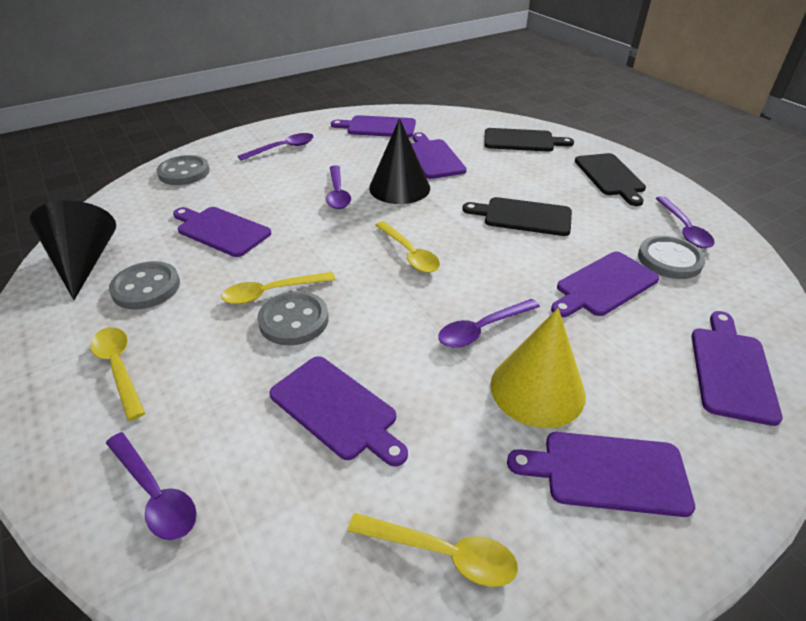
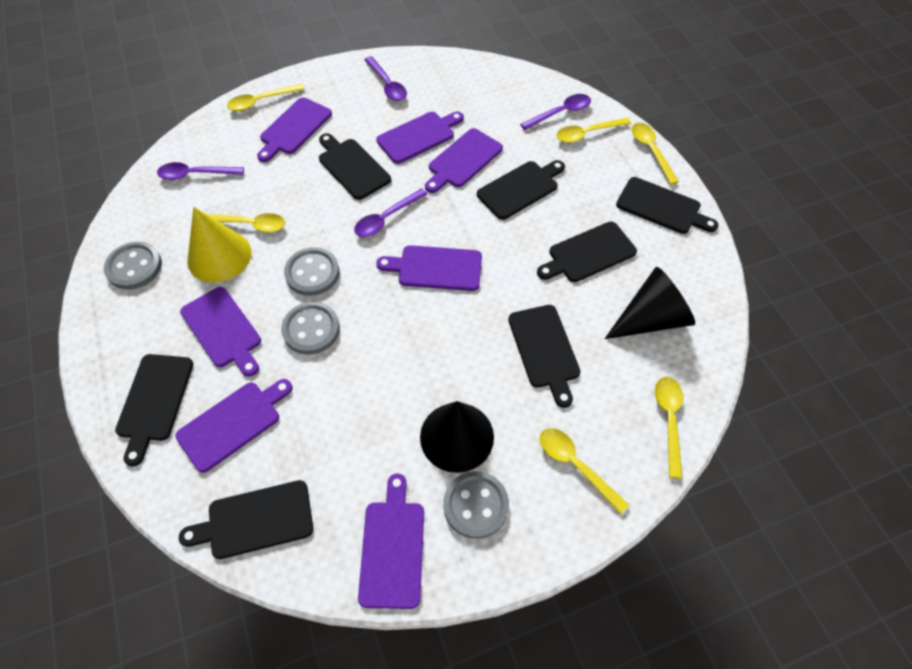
black cutting board: [462,197,572,236] [484,128,574,152] [575,153,646,206] = 3 -> [115,354,193,466] [179,480,313,559] [319,133,391,200] [477,160,565,220] [508,305,581,408] [537,221,637,282] [616,177,719,234] = 7
purple spoon: [106,432,197,540] [238,133,314,161] [326,165,351,209] [438,299,540,348] [656,196,715,248] = 5 -> [157,162,244,180] [354,188,428,237] [364,56,407,101] [520,94,591,130] = 4
yellow spoon: [90,327,145,421] [221,272,335,304] [347,513,518,587] [375,221,440,273] = 4 -> [207,213,285,232] [227,84,305,111] [540,428,629,514] [556,118,631,143] [631,123,679,185] [655,377,683,478] = 6

